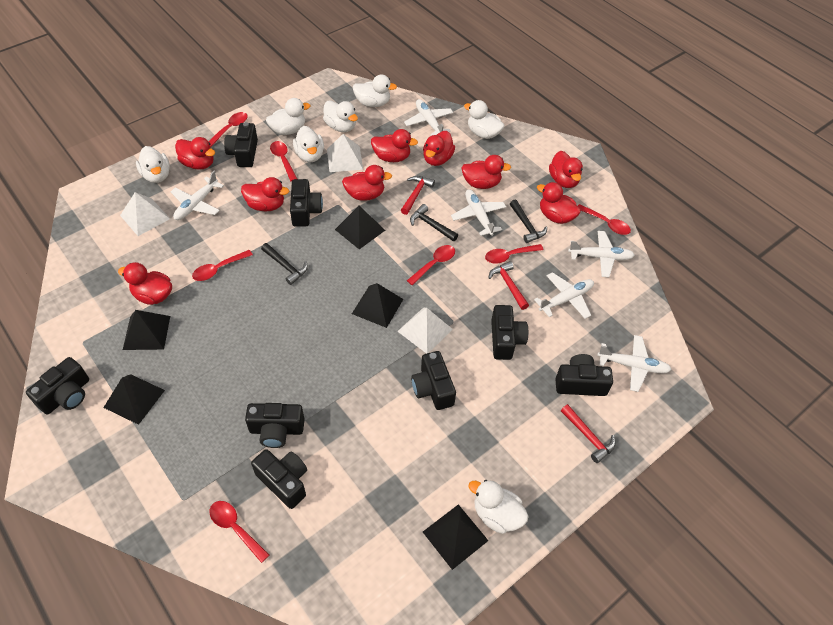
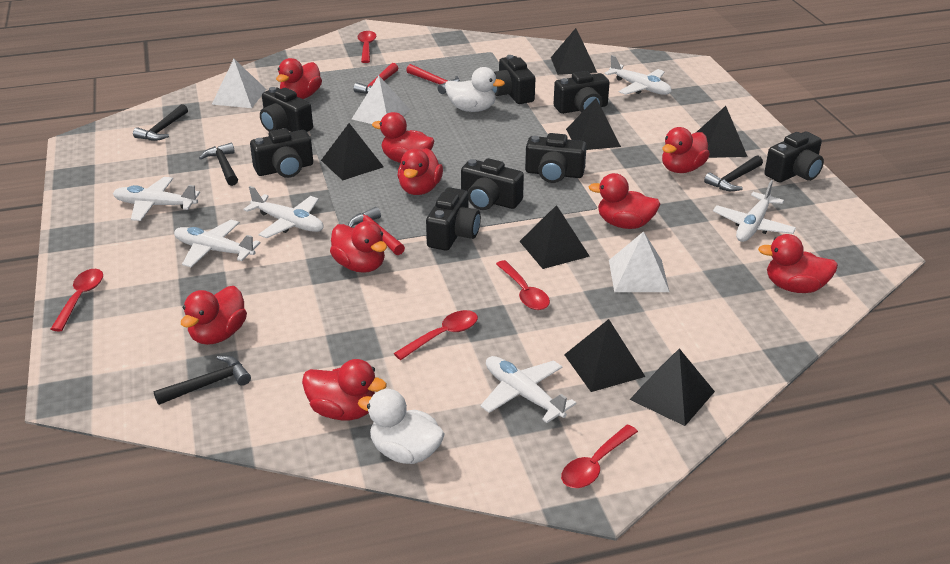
black hammer: [261,243,308,285] [410,204,458,241] [510,200,547,243] = 3 -> [133,104,188,141] [154,355,251,405] [199,143,238,186] [704,155,763,191] = 4
black pyramid: [103,374,165,425] [123,310,170,350] [335,206,385,249] [352,283,403,328] [423,504,488,570] = 5 -> [321,123,384,181] [519,205,590,269] [551,28,597,75] [564,319,646,392] [566,98,621,150] [629,348,715,426] [697,106,748,158] = 7
red spoon: [192,250,253,281] [209,112,248,147] [209,501,269,563] [270,141,297,182] [407,245,455,285] [485,244,544,264] [578,204,631,235] = 7 -> [51,269,103,331] [357,31,376,63] [394,310,478,360] [496,260,550,310] [561,424,638,488] = 5
white duck: [136,146,170,183] [266,98,310,135] [293,126,324,162] [323,100,358,132] [353,74,397,107] [464,100,505,139] [468,480,529,534] = 7 -> [358,389,445,464] [445,67,505,112] = 2

